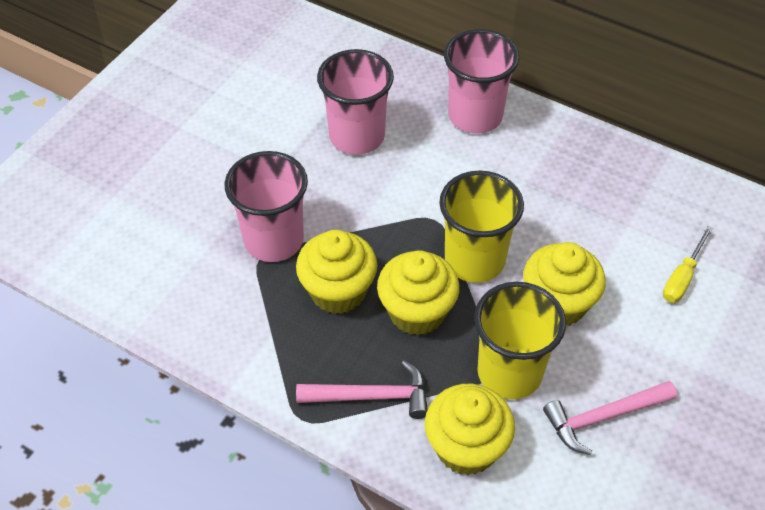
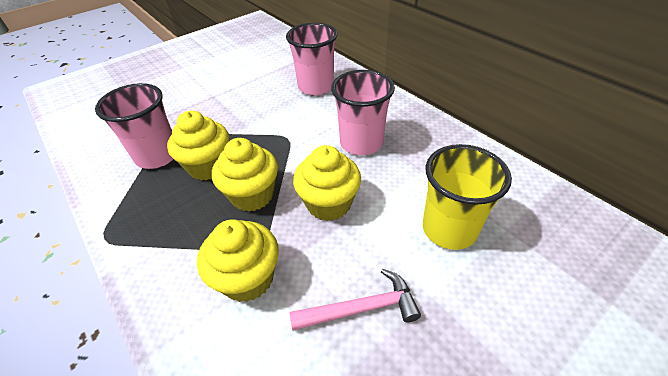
pink hammer: [296,361,428,419] [543,381,677,455] = 2 -> [289,269,421,331] = 1
yellow cup: [439,171,524,283] [474,282,566,399] = 2 -> [423,144,512,250] = 1
yellow screwdriver: [663,226,713,303] = 1 -> none = 0

